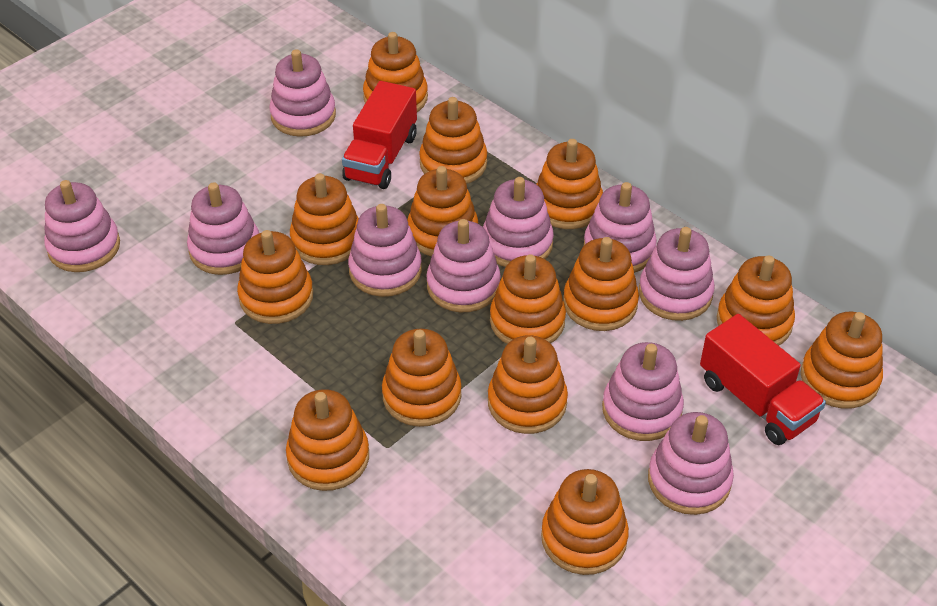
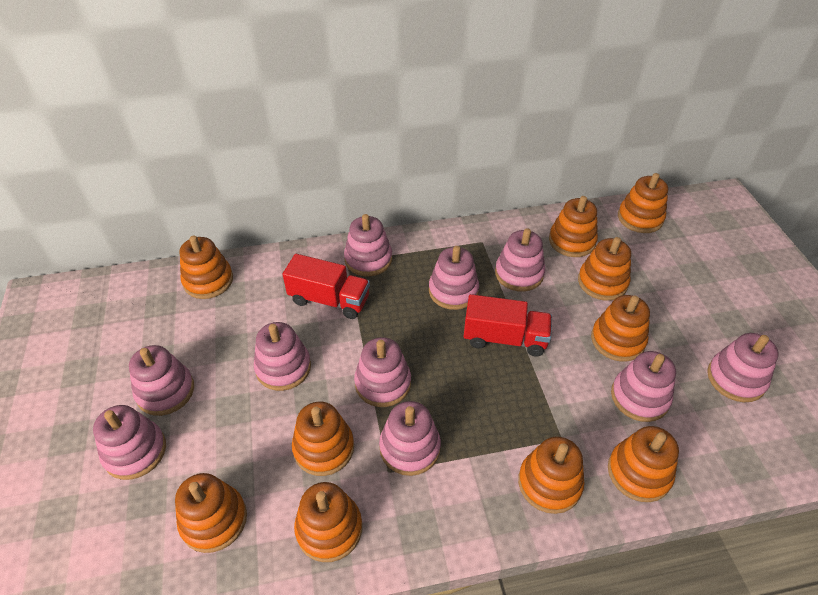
orange stacking toy: [237,230,313,324] [286,389,369,491] [290,173,359,265] [363,32,428,112] [382,329,461,427] [407,166,478,257] [419,97,487,184] [488,335,568,434] [490,255,566,344] [536,139,603,229] [541,469,629,575] [563,237,639,331] [717,255,795,346] [801,312,883,409] = 14 -> [175,473,247,553] [180,235,233,299] [292,402,354,476] [294,482,362,562] [518,437,585,514] [549,196,598,257] [578,237,631,301] [591,295,650,361] [608,426,679,502] [618,173,668,233] = 10

